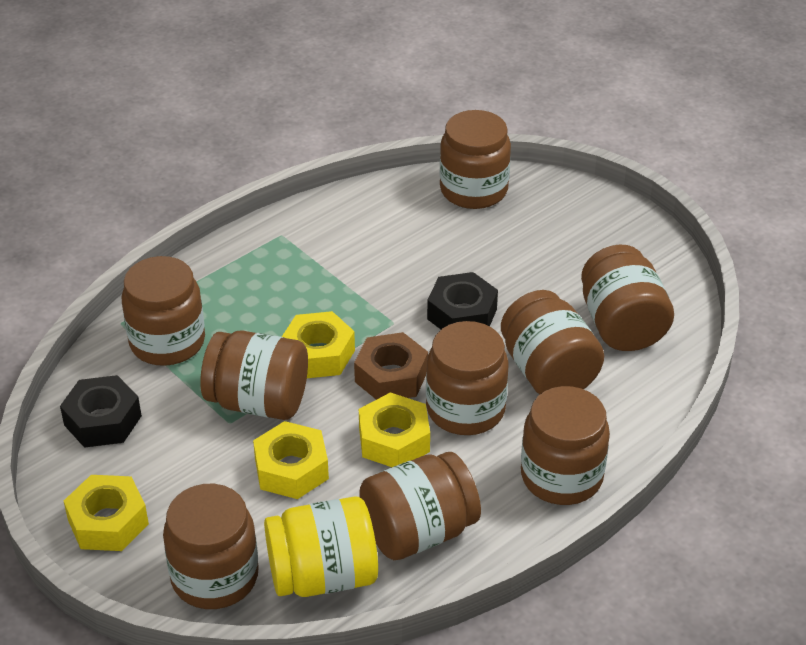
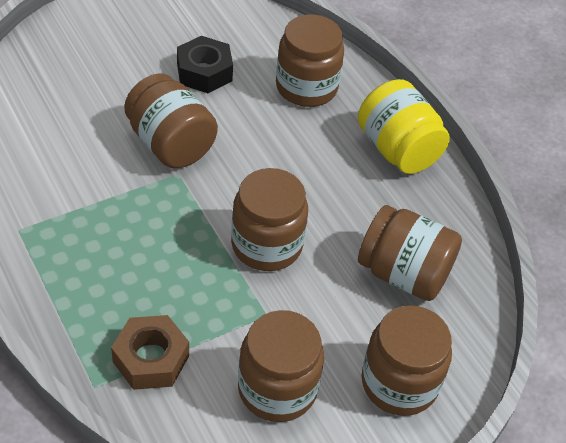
black nut: [60,375,142,448] [427,272,498,329] = 2 -> [177,36,233,93] = 1
brown jar: [122,256,205,366] [163,484,259,609] [200,330,308,420] [359,452,481,560] [426,321,509,435] [440,110,511,209] [501,290,604,394] [521,386,610,505] [581,244,674,351] = 9 -> [124,73,218,168] [231,168,308,271] [238,310,324,422] [276,14,344,107] [358,205,462,301] [362,305,452,416] = 6
yellow nut: [64,475,149,551] [253,421,329,499] [282,311,355,378] [359,393,430,467] = 4 -> none = 0

